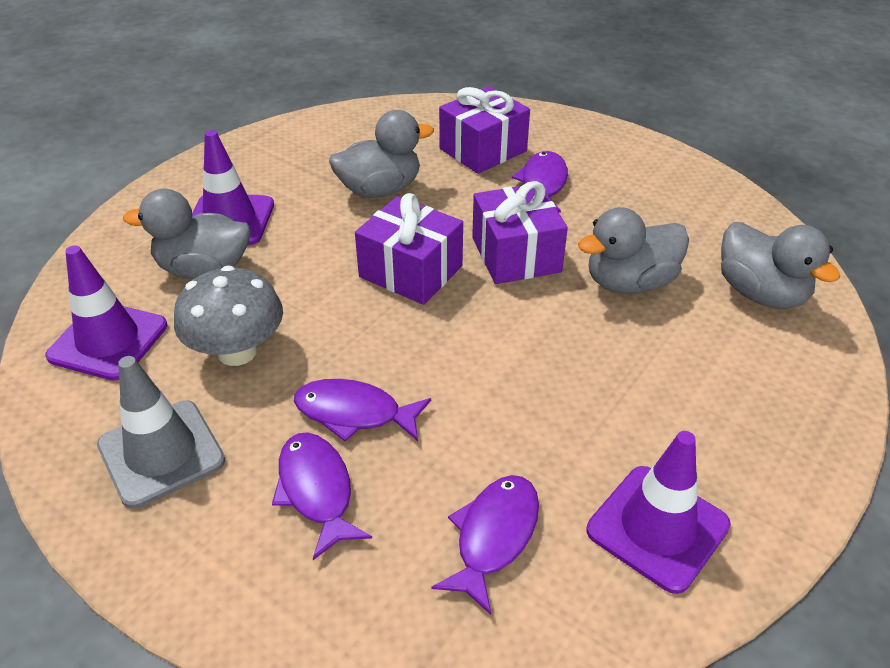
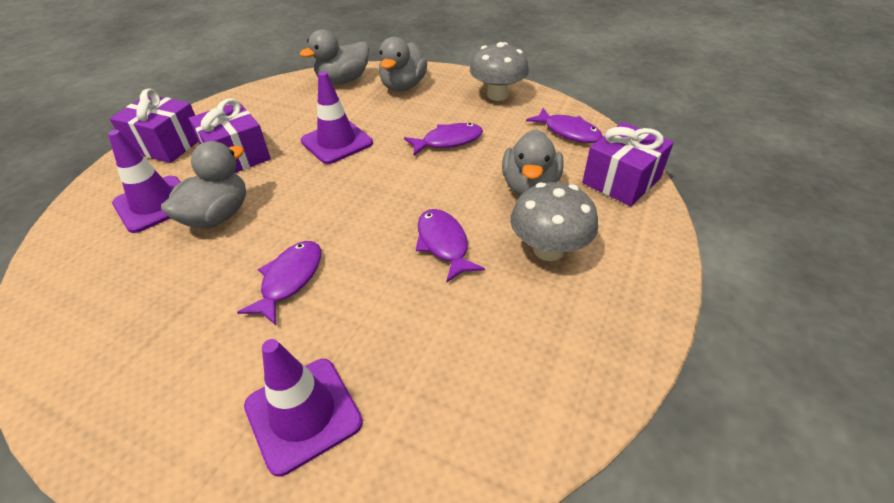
grey mushroom: [174,265,283,366] = 1 -> [470,42,529,101] [510,182,598,261] = 2
grey traffic cone: [97,356,225,509] = 1 -> none = 0

